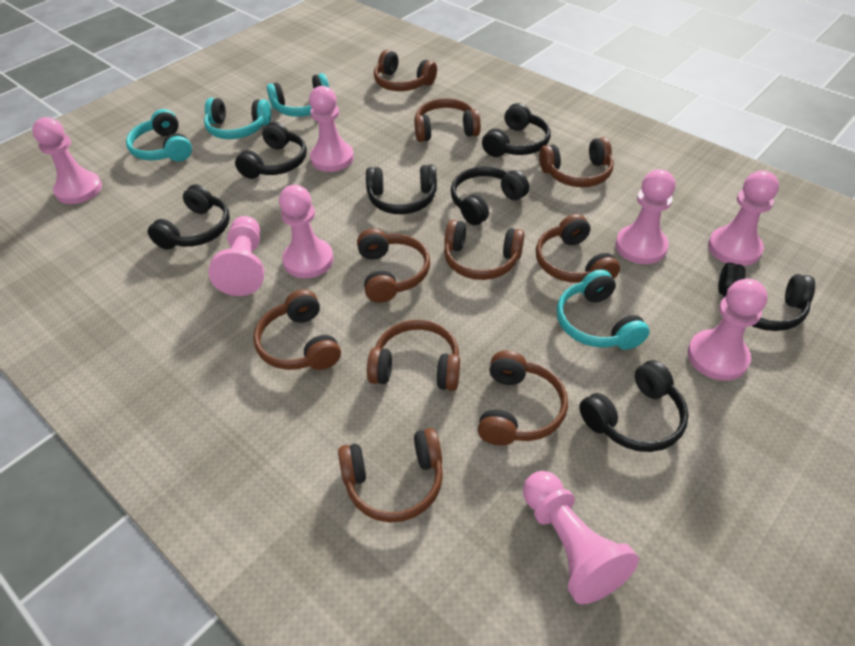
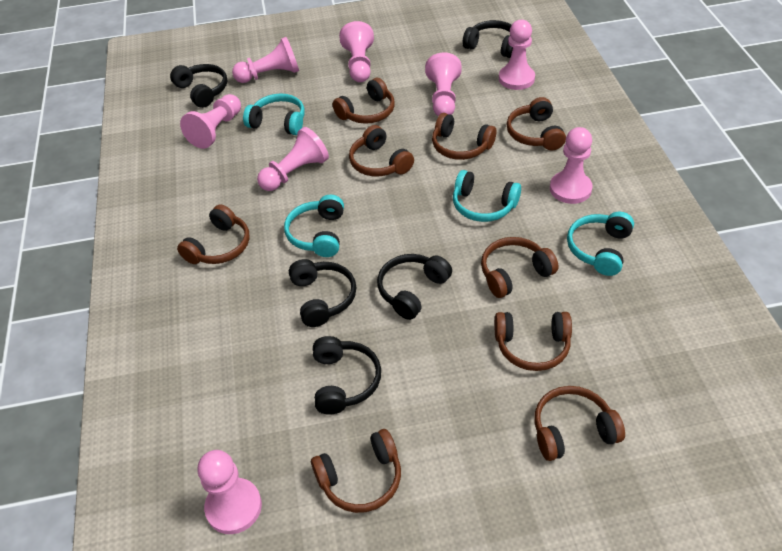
black headphones: [148,184,230,250] [235,122,307,179] [366,164,437,214] [451,166,529,225] [482,103,551,157] [579,360,689,452] [718,262,815,331] = 7 -> [170,64,227,108] [289,259,356,327] [313,336,381,415] [377,254,452,320] [463,20,513,58] = 5
brown headphones: [253,289,341,370] [338,428,443,523] [357,228,430,303] [367,320,460,391] [374,50,437,91] [414,98,481,142] [444,220,524,280] [478,351,568,446] [536,214,620,283] [539,137,614,187] = 10 -> [177,204,250,264] [311,429,401,513] [333,78,395,124] [349,125,414,176] [432,113,496,160] [481,237,559,298] [495,312,572,371] [507,97,566,150] [534,386,625,461] = 9

